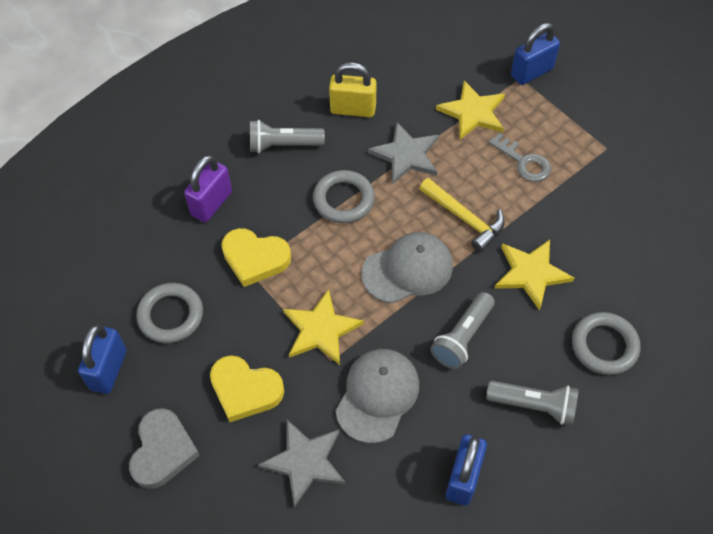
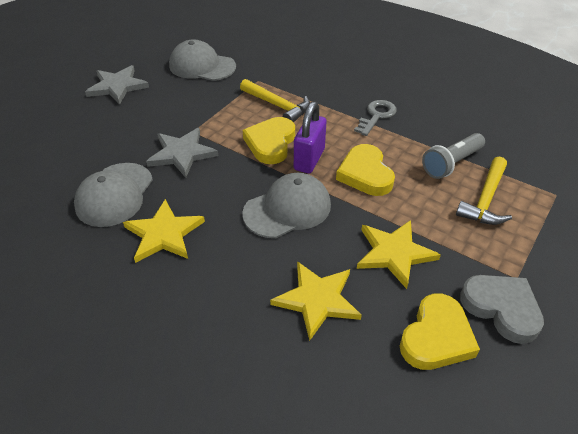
blue padlock: [78,324,127,394] [446,434,487,506] [511,23,560,85] = 3 -> none = 0
grey cap: [336,349,419,443] [362,232,453,303] = 2 -> [74,163,153,227] [169,39,236,81] [242,173,331,238] = 3
grey flashlight: [250,120,325,153] [431,292,495,369] [486,381,579,425] = 3 -> [422,133,485,179] = 1
grey ring: [136,283,203,343] [313,170,375,224] [572,312,641,375] = 3 -> none = 0
yellow hammer: [419,178,505,253] = 1 -> [240,79,310,122] [456,156,512,225] = 2
yellow heart: [210,355,284,422] [221,228,291,287] = 2 -> [243,117,295,164] [336,144,395,196] [400,293,480,370] = 3
yellow padlock: [329,62,377,117] = 1 -> none = 0

